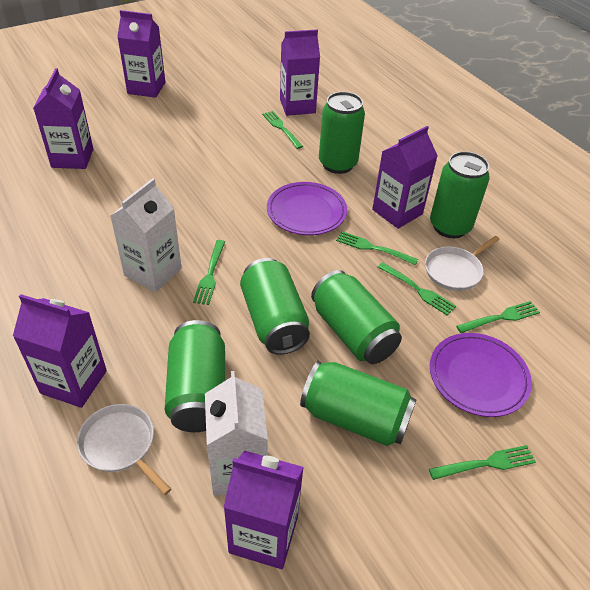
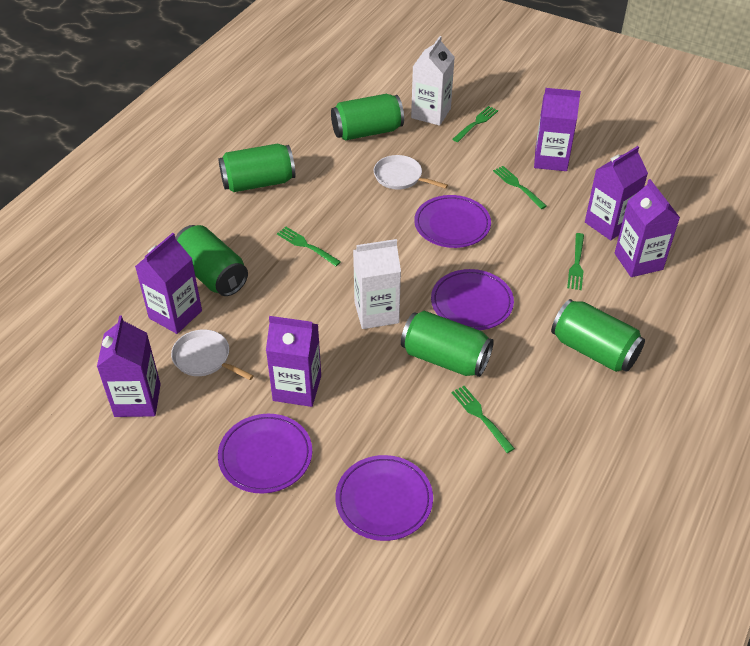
green can: [164,320,225,432] [240,258,310,355] [300,361,416,446] [311,270,402,364] [319,92,365,174] [430,151,490,238] = 6 -> [175,225,248,296] [218,144,295,192] [331,94,404,141] [401,311,494,377] [551,299,645,372] = 5
green fork: [193,240,225,305] [262,111,303,149] [336,231,418,265] [378,262,456,315] [429,445,536,480] [456,301,540,333] = 6 -> [277,227,341,266] [451,386,515,453] [452,106,498,142] [493,166,547,209] [567,233,584,290] = 5
purple plate: [267,182,347,235] [430,333,532,417] = 2 -> [218,414,312,494] [335,455,433,541] [414,195,491,248] [431,269,514,330] = 4

